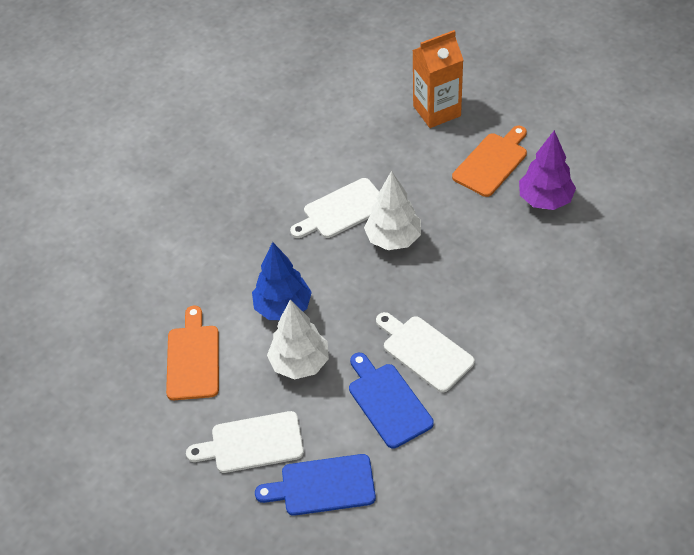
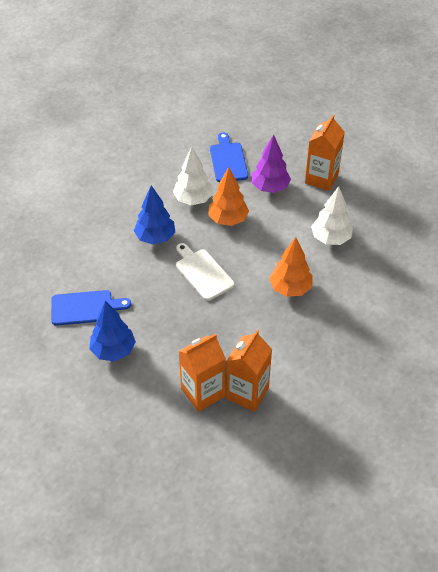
blue tree: [252,242,312,320] = 1 -> [89,301,136,362] [134,185,175,245] = 2
orange carton: [413,30,463,128] = 1 -> [179,334,226,412] [226,330,272,412] [305,115,345,191] = 3
orange cutting board: [166,306,219,400] [452,126,527,197] = 2 -> none = 0
orange tree: none = 0 -> [208,167,249,226] [269,237,313,297] = 2
white cutting board: [186,411,304,473] [290,178,379,238] [376,312,475,393] = 3 -> [176,243,234,301] = 1

